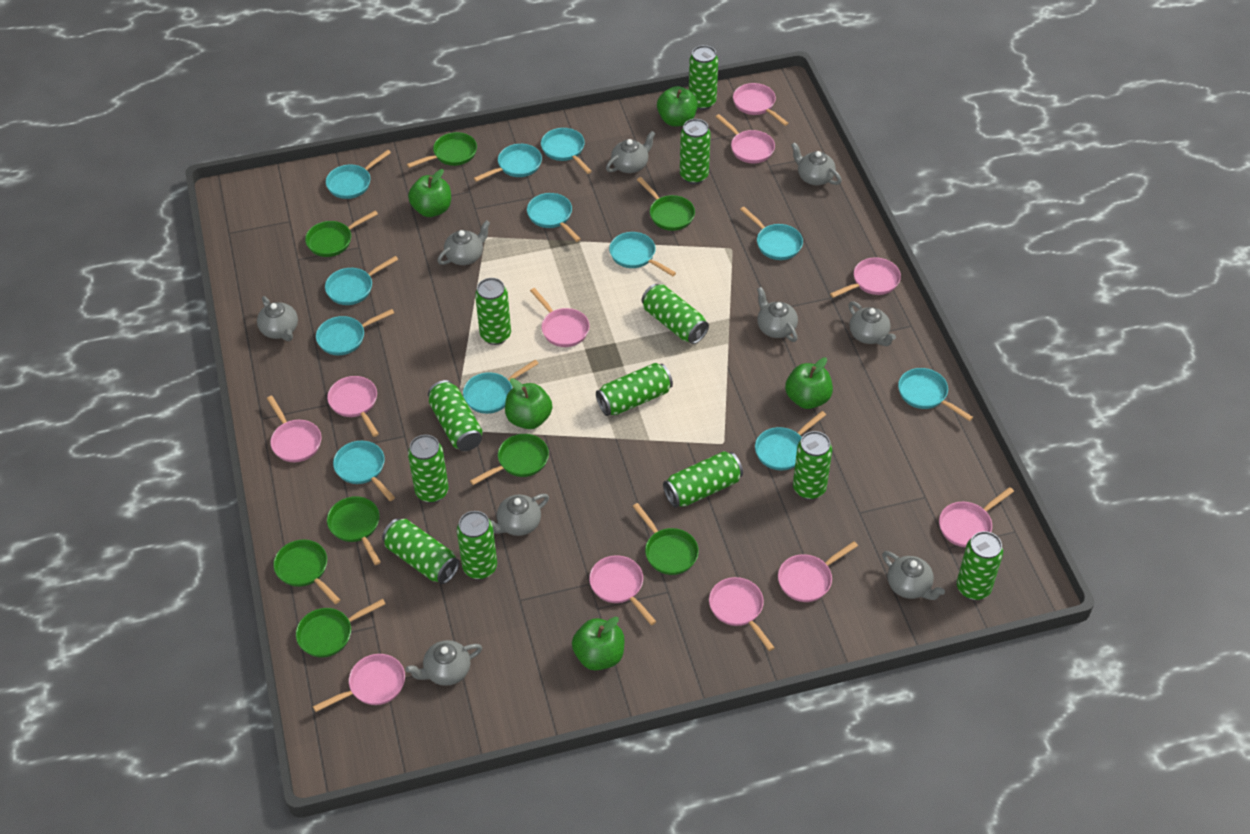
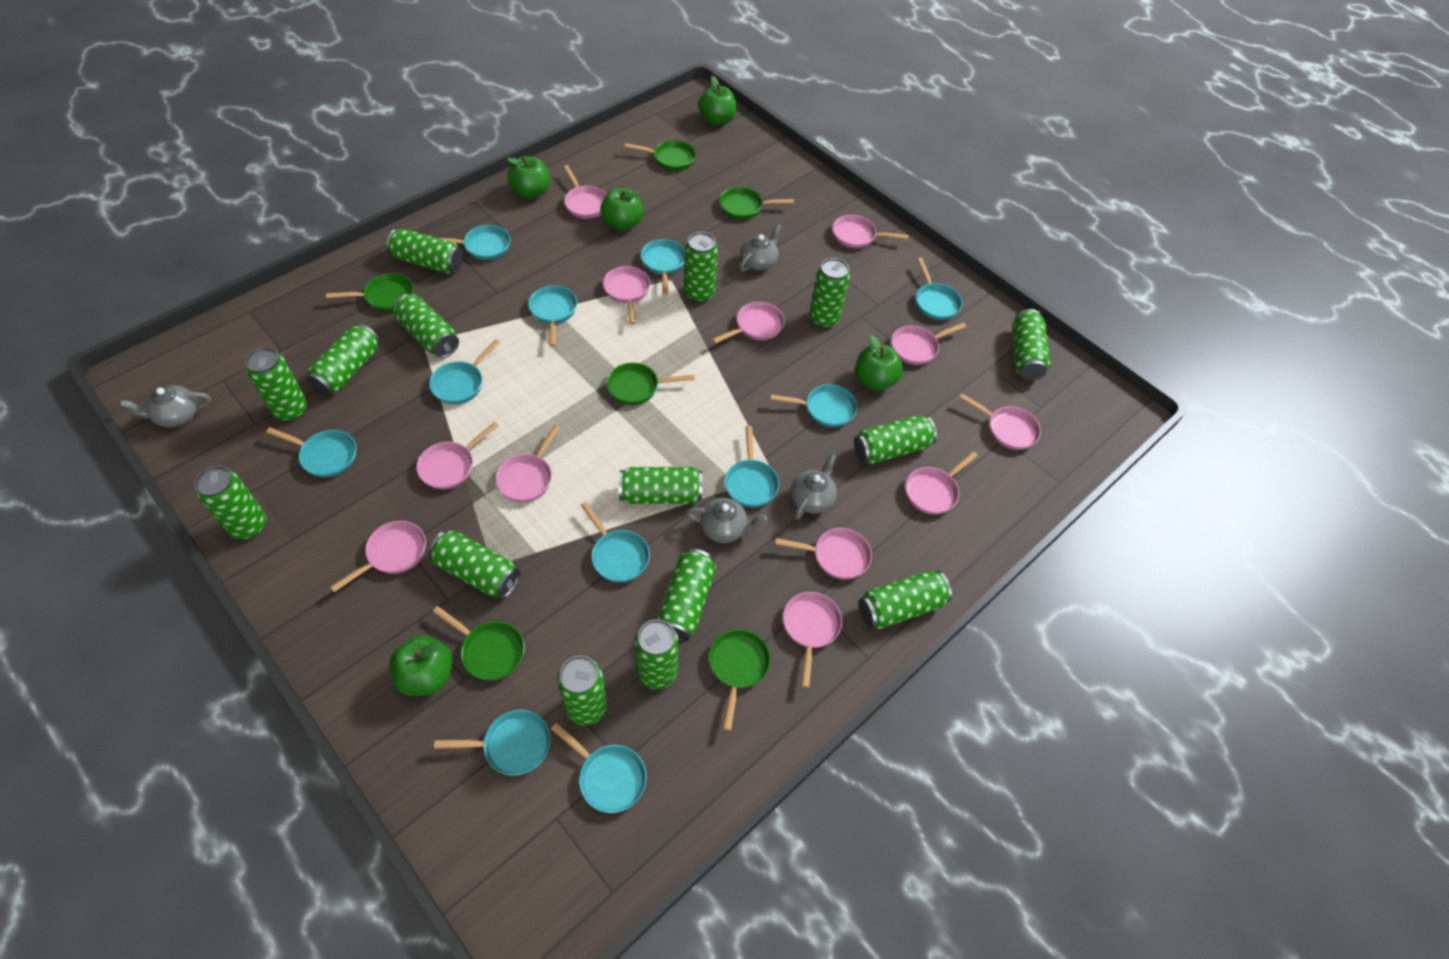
green can: [382,518,460,584] [408,435,449,503] [428,380,483,451] [457,511,497,579] [475,278,511,345] [596,363,673,416] [642,284,709,344] [663,451,743,508] [680,119,711,184] [689,45,718,110] [793,431,832,500] [957,531,1003,600] = 12 -> [194,466,266,539] [245,347,307,421] [306,324,380,396] [387,229,463,274] [393,294,459,358] [429,530,520,599] [557,656,607,726] [619,467,703,504] [635,619,679,689] [658,549,716,642] [684,232,718,303] [809,258,850,328] [854,416,937,464] [859,571,952,629] [1012,309,1050,380] = 15
green pan: [273,540,340,604] [296,599,386,658] [305,211,378,257] [327,496,381,565] [407,132,477,168] [470,434,549,485] [633,503,699,575] [637,177,695,231] = 8 -> [326,273,414,311] [433,606,525,681] [607,363,695,405] [624,140,696,171] [709,629,770,731] [720,187,794,219] = 6
grey teapot: [257,296,298,341] [405,640,482,686] [437,220,490,265] [490,494,549,536] [606,131,656,173] [757,287,798,342] [791,142,842,185] [849,301,896,346] [882,551,945,600] = 9 -> [120,385,211,427] [686,498,767,543] [740,224,782,272] [791,453,837,520] = 4
pink pan: [267,396,321,462] [313,654,405,712] [327,376,379,437] [530,288,590,347] [589,555,656,625] [709,577,775,651] [716,114,775,164] [733,83,789,126] [778,541,858,602] [830,257,901,298] [939,487,1014,547] = 11 -> [330,521,426,592] [416,422,499,489] [496,425,560,502] [563,165,607,219] [603,266,650,324] [712,302,785,344] [775,528,872,580] [783,592,842,688] [833,215,908,248] [891,323,966,365] [905,451,978,515] [959,394,1041,450] = 12
turquoise pan: [316,309,394,355] [325,256,398,305] [326,150,391,199] [333,441,395,501] [463,360,539,414] [474,144,542,182] [527,193,581,242] [541,128,592,174] [609,232,676,276] [740,207,803,260] [755,411,826,470] [898,368,973,421] = 12 -> [266,427,356,477] [429,339,500,404] [434,710,551,776] [439,225,511,260] [528,285,577,346] [551,723,647,813] [581,502,650,583] [641,239,685,295] [725,426,779,508] [770,384,858,427] [916,258,962,320] = 11

